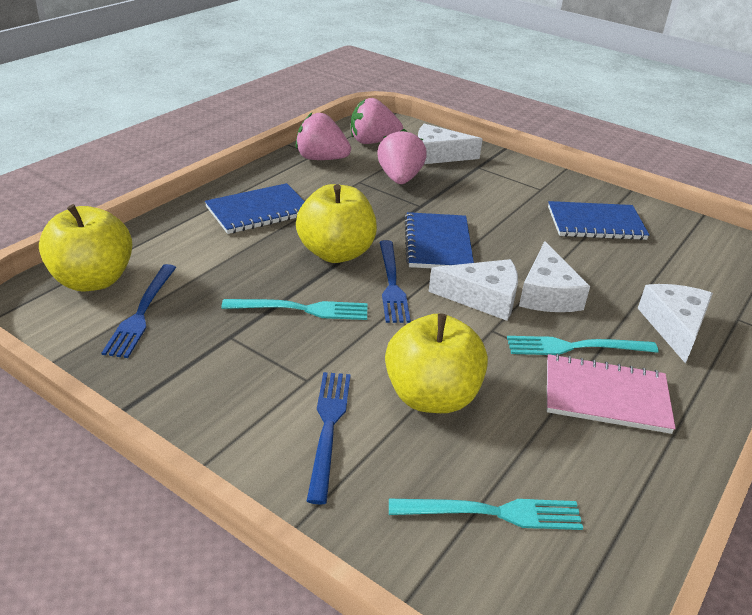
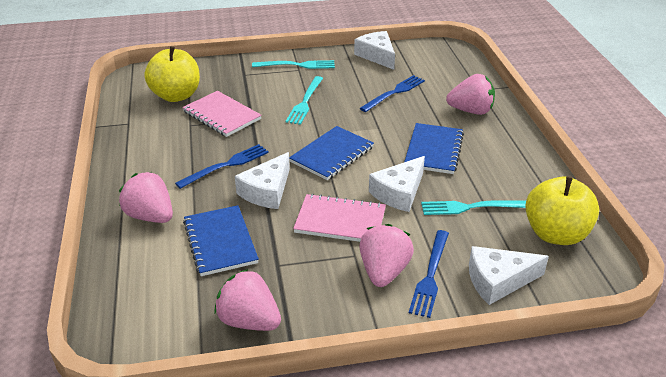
pink notebook: [547,354,676,434] = 1 -> [182,91,262,137] [293,194,386,242] = 2
pink strawberry: [296,113,351,160] [351,98,403,144] [377,129,427,184] = 3 -> [119,172,173,223] [215,269,281,331] [359,224,414,287] [446,74,495,115] = 4
yellow apple: [39,204,132,292] [296,184,377,263] [385,314,488,413] = 3 -> [144,46,200,102] [525,176,599,245] = 2

